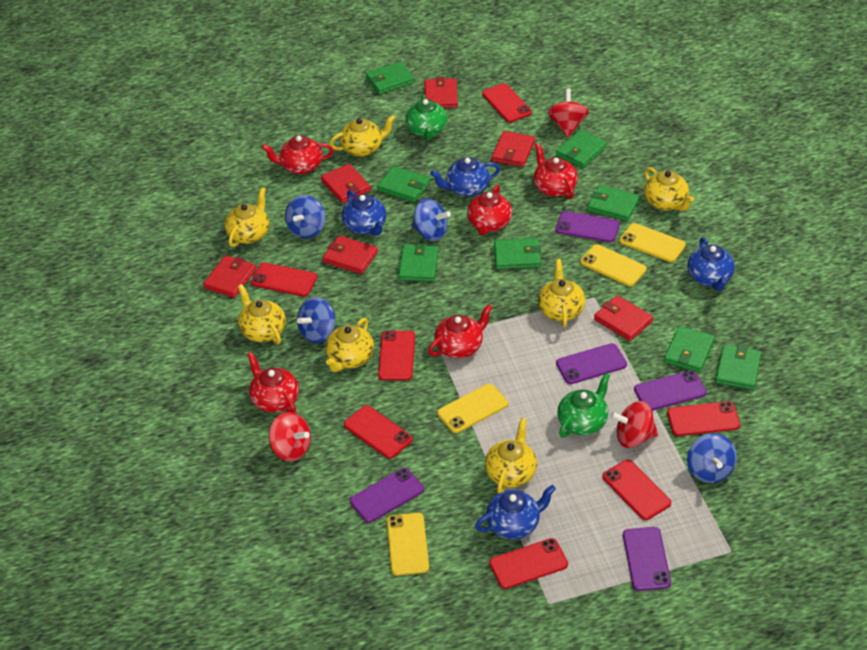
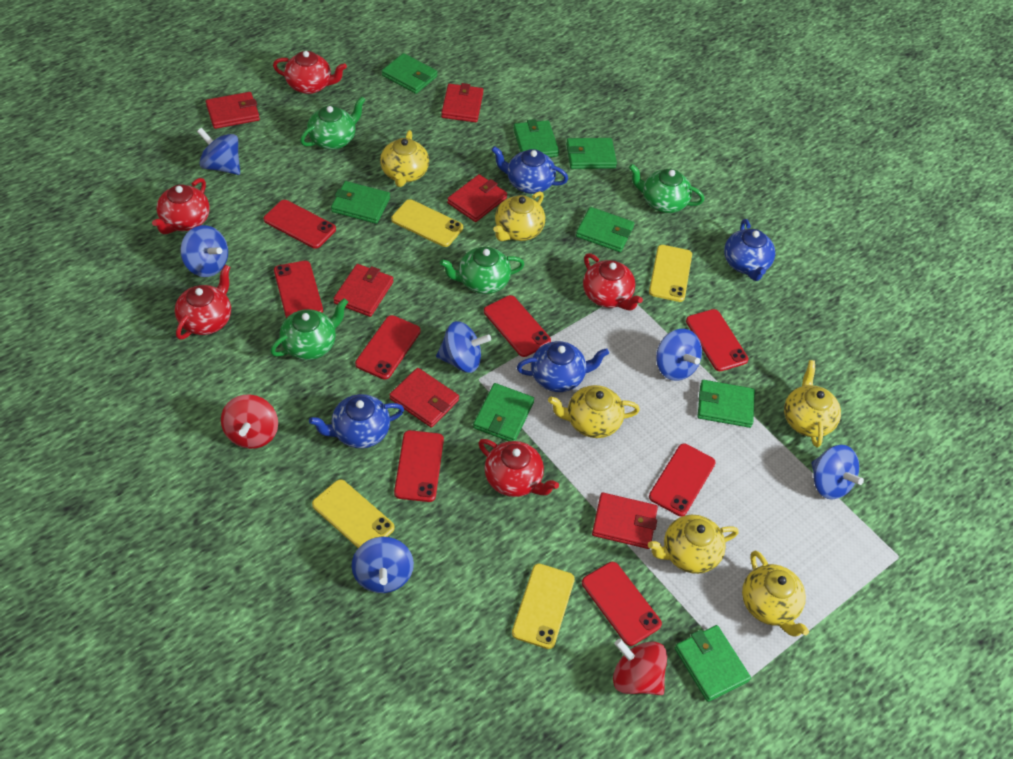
blue spinning top: [285,195,325,239] [297,297,335,343] [412,198,451,241] [687,433,737,483] = 4 -> [180,225,228,277] [197,128,240,175] [352,537,414,593] [436,321,491,373] [656,329,702,381] [811,445,864,499] = 6
green teapot: [405,94,447,140] [557,373,610,438] = 2 -> [270,298,348,360] [300,96,366,150] [440,247,525,294] [629,164,704,213] = 4
purple phone: [350,468,424,523] [555,211,620,242] [556,343,627,384] [623,527,671,591] [634,370,707,411] = 5 -> none = 0
red phone: [251,263,317,296] [344,405,413,459] [378,331,415,380] [482,83,532,122] [489,538,568,589] [602,459,671,520] [667,401,740,436] = 7 -> [264,200,336,249] [274,261,323,318] [355,315,421,380] [394,430,444,502] [484,295,551,357] [582,562,662,646] [649,444,716,516] [686,309,749,371] = 8
red spinning top: [269,412,311,462] [548,88,589,137] [610,401,658,448] = 3 -> [221,395,278,449] [613,639,667,695] = 2
yellow teapot: [225,187,269,247] [238,284,286,344] [326,318,374,372] [330,115,395,157] [485,418,537,494] [538,259,585,327] [644,167,694,211] = 7 -> [380,130,429,187] [493,191,545,241] [548,385,640,438] [648,515,739,574] [742,550,809,636] [784,360,841,447] = 6

